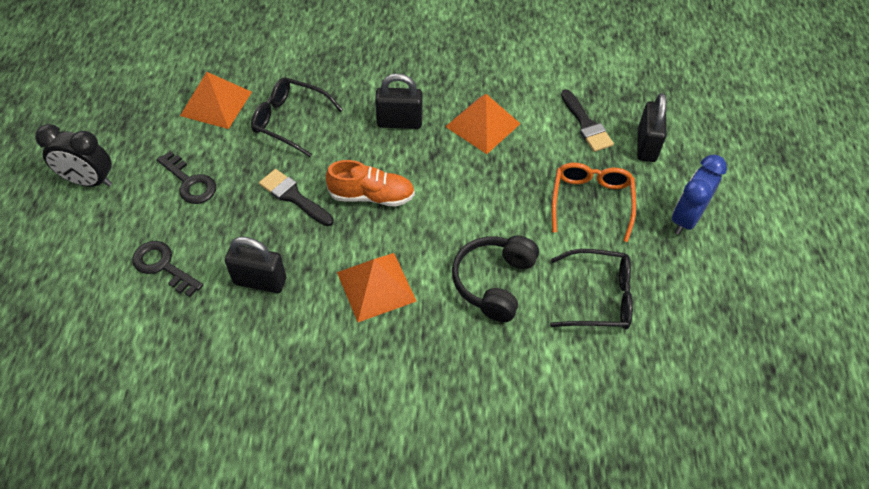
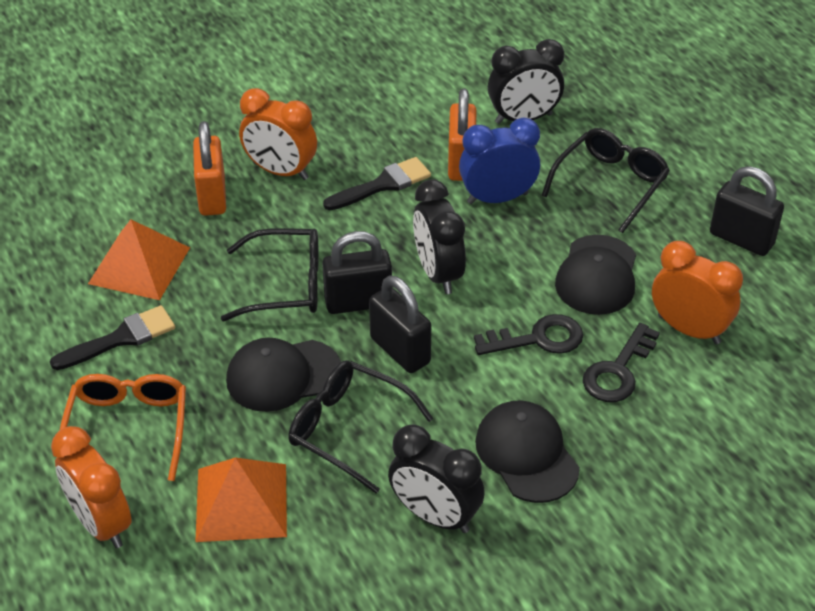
black cap: none = 0 -> [226,337,341,412] [475,400,580,503] [555,235,636,315] = 3
black clock: [35,124,112,187] = 1 -> [388,424,485,533] [413,180,466,294] [488,39,564,124] = 3
black glasses: [251,77,343,157] [550,249,633,329] = 2 -> [221,228,319,321] [288,360,434,493] [541,128,670,233] = 3
black headphones: [452,236,539,322] = 1 -> none = 0
orange clock: none = 0 -> [51,426,132,548] [239,88,317,180] [652,241,743,344] = 3
orange padlock: none = 0 -> [193,121,226,216] [448,88,476,181] = 2
orange pyramid: [180,72,252,129] [337,253,417,322] [445,94,520,154] = 3 -> [88,220,190,300] [195,457,287,542] = 2
orange shoe: [326,160,415,207] = 1 -> none = 0

